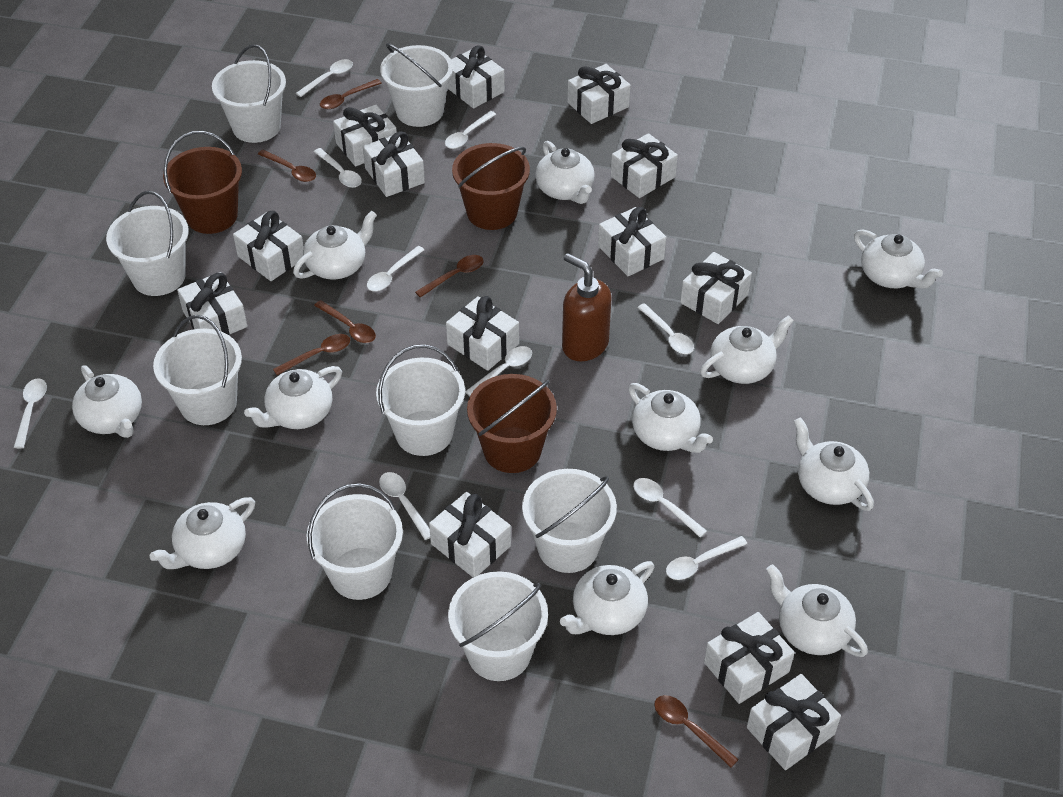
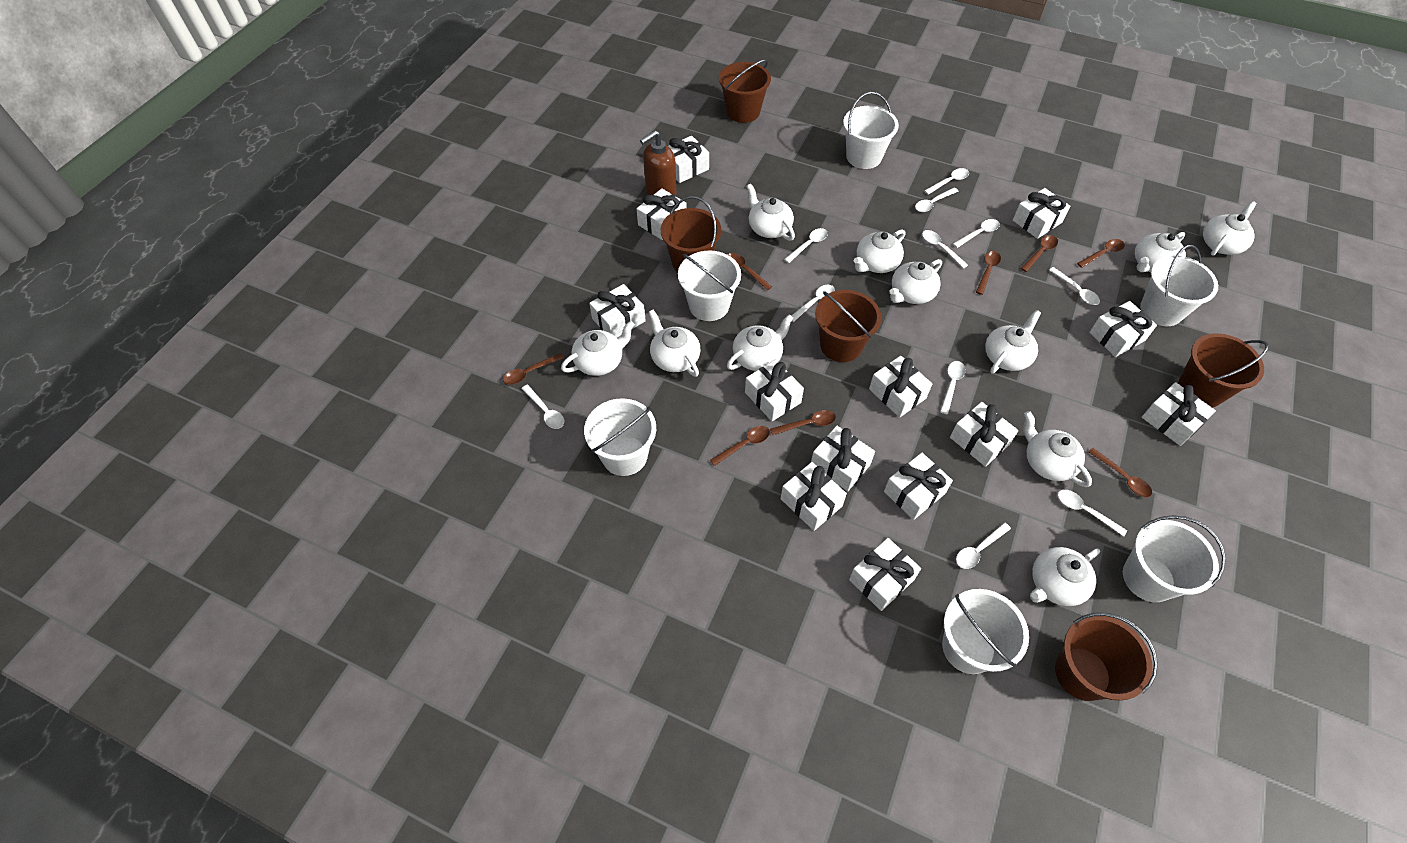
brown bucket: [163,131,242,234] [452,143,530,230] [467,374,557,473] = 3 -> [661,196,721,272] [719,60,771,123] [815,290,882,362] [1055,613,1158,701] [1178,333,1269,408] = 5
brown spoon: [258,150,316,182] [273,334,350,375] [314,300,376,343] [320,79,382,109] [415,255,484,298] [654,695,739,767] = 6 -> [503,353,564,385] [710,426,770,466] [728,253,772,291] [770,410,836,435] [976,251,1001,295] [1021,235,1058,272] [1077,239,1125,268] [1088,448,1152,497] = 8
white bucket: [106,191,189,296] [153,315,242,425] [212,44,286,143] [307,483,403,600] [376,344,465,456] [380,43,453,127] [448,571,548,681] [522,469,617,573] = 8 -> [584,398,656,476] [678,250,741,321] [843,92,899,169] [942,589,1029,674] [1123,515,1226,602] [1140,245,1218,326] = 6
white spoon: [14,378,47,448] [296,59,353,97] [314,148,362,188] [367,246,424,291] [379,472,430,540] [445,111,496,149] [465,346,532,396] [633,478,707,538] [637,303,694,354] [666,536,747,580] = 10 -> [521,385,564,429] [784,228,828,263] [791,285,835,322] [915,188,958,212] [922,230,968,268] [924,168,969,195] [940,361,966,414] [953,219,1000,248] [956,522,1011,569] [1049,267,1100,305] [1058,490,1127,537] = 11

